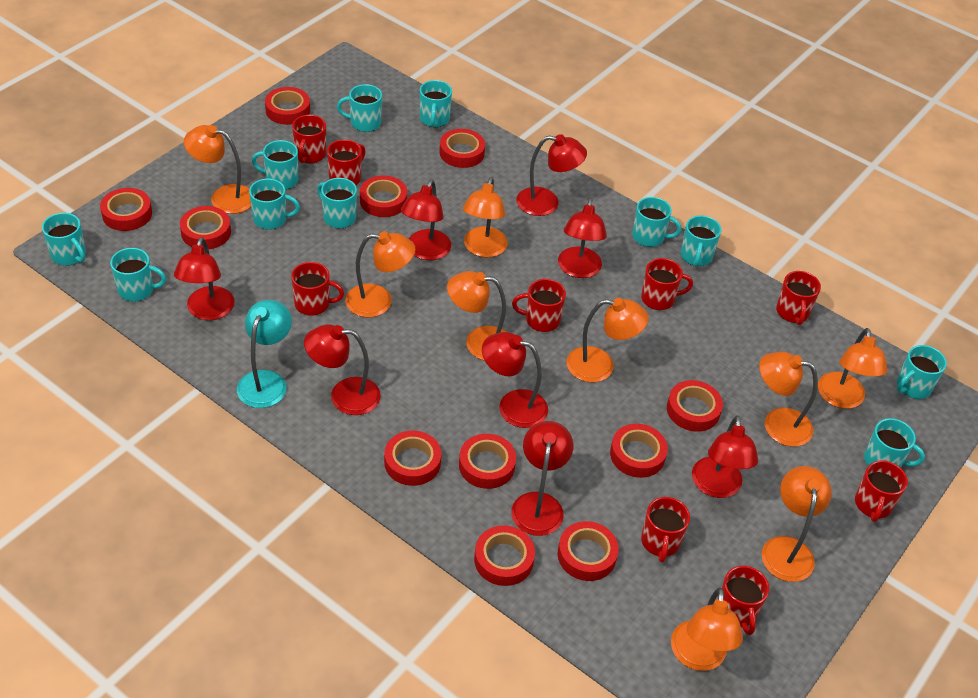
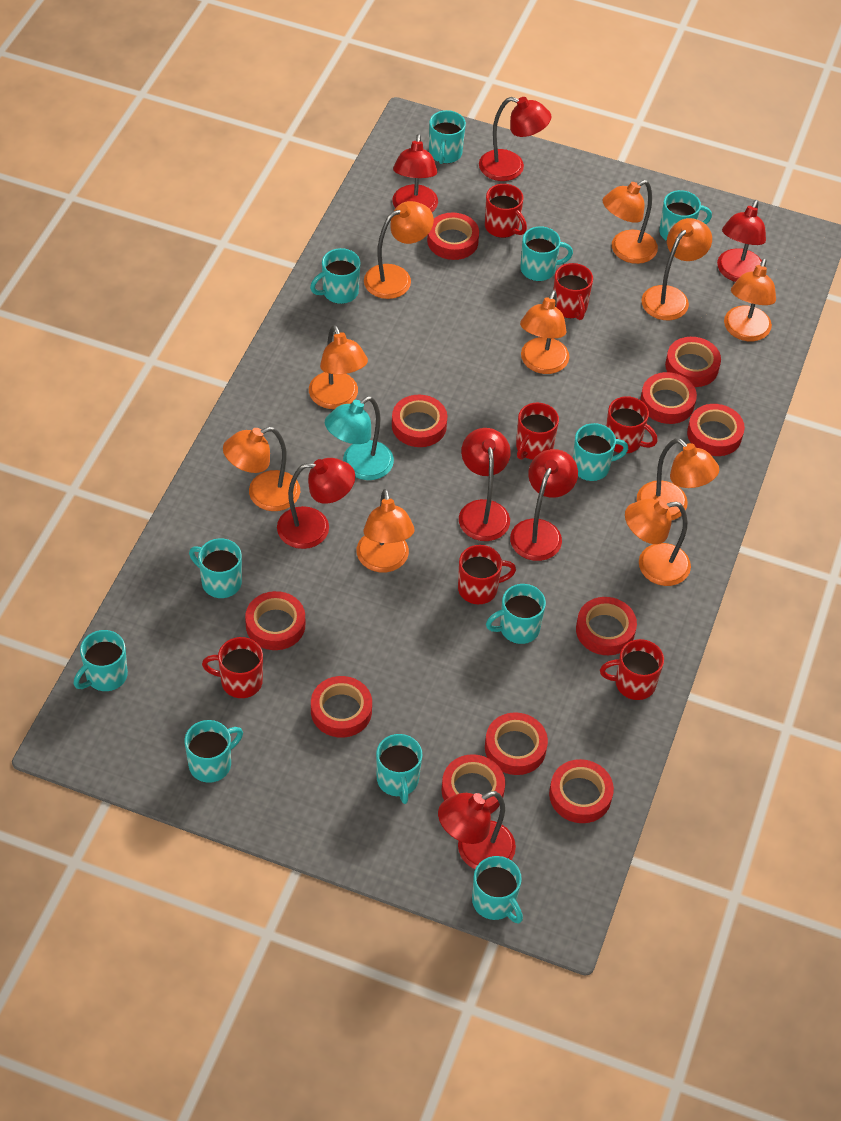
orange lamp: [184,125,251,214] [345,231,415,317] [447,271,506,361] [463,177,508,258] [567,298,649,382] [671,588,743,671] [759,352,818,447] [762,466,832,582] [818,328,888,409] = 9 -> [223,427,300,511] [309,325,368,409] [357,489,414,572] [364,201,434,299] [520,290,569,374] [603,180,658,264] [625,498,691,586] [637,438,719,521] [641,218,712,320] [724,258,776,341] = 10
red lamp: [174,237,235,320] [304,324,381,415] [401,180,451,260] [482,332,548,428] [511,421,574,536] [516,134,587,216] [558,198,607,278] [692,415,758,498] = 8 -> [277,458,355,549] [393,134,438,212] [438,791,516,869] [459,428,511,541] [479,97,551,181] [510,449,578,561] [717,200,766,282] = 7
red mug: [291,262,344,316] [292,115,326,164] [327,139,366,185] [512,279,566,332] [641,258,693,310] [641,497,690,563] [722,566,769,635] [776,271,821,325] [855,461,908,522] = 9 -> [202,637,263,698] [458,545,516,604] [485,184,527,238] [516,403,559,460] [553,263,593,320] [600,639,664,700] [606,396,658,454] = 7

